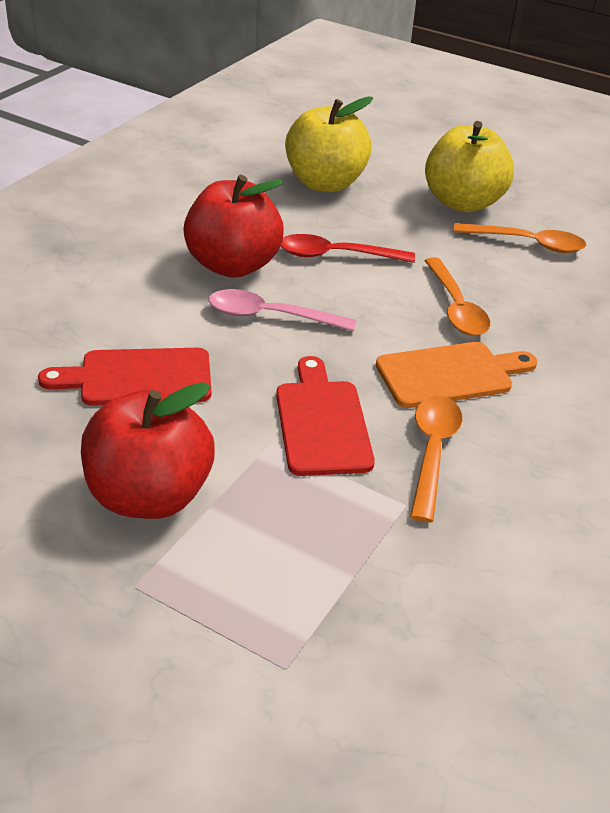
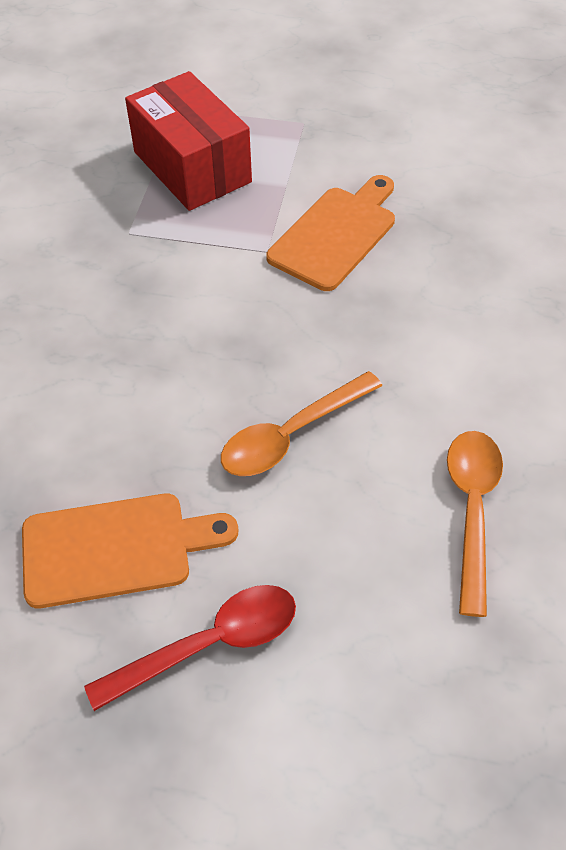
orange cutting board: [376,342,537,408] = 1 -> [22,494,238,608] [266,175,395,291] = 2
orange spoon: [410,396,462,522] [424,257,490,336] [453,223,586,253] = 3 -> [221,371,382,476] [447,431,503,617] = 2
pink spoon: [209,289,356,331] = 1 -> none = 0
red apple: [81,382,215,519] [183,175,284,278] = 2 -> none = 0
red box: none = 0 -> [125,71,252,211] = 1
red cutting board: [38,348,211,406] [276,356,375,476] = 2 -> none = 0
yellow apple: [285,97,373,192] [425,121,514,212] = 2 -> none = 0

